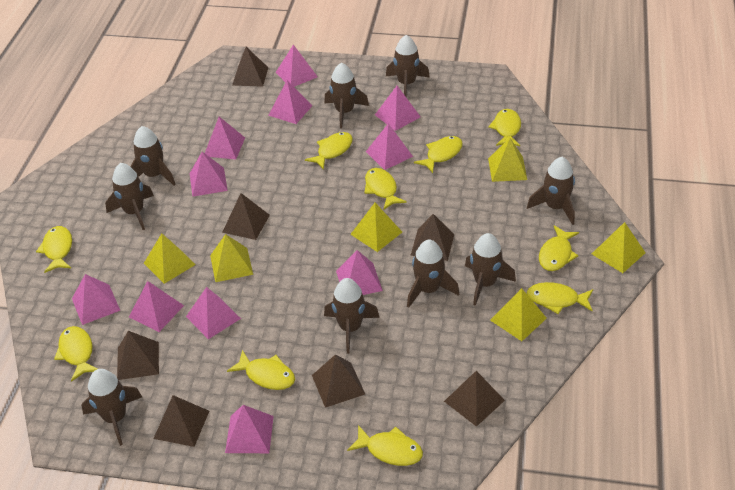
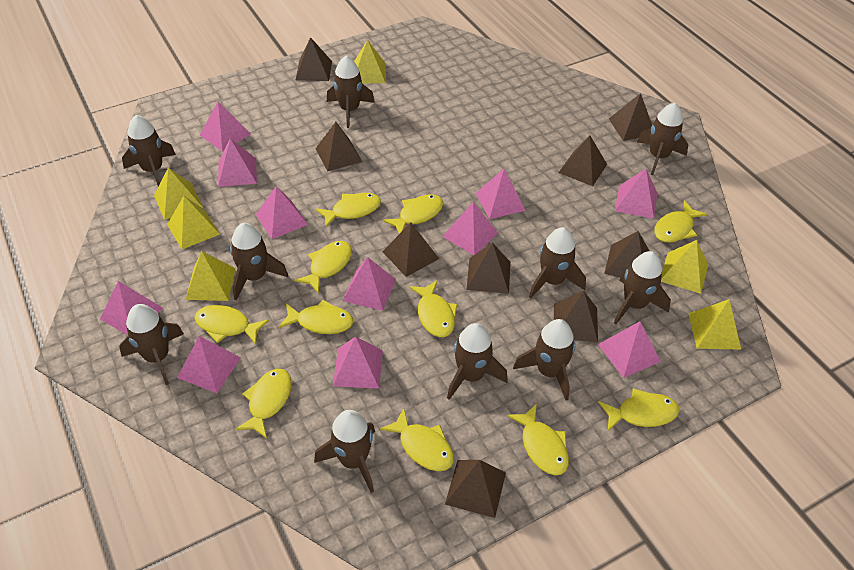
brown pyramid: [117,331,159,380] [153,395,209,447] [222,193,270,240] [232,47,268,87] [312,354,365,408] [410,214,454,261] [444,371,505,427] = 7 -> [296,37,332,81] [315,122,362,171] [383,222,439,277] [445,460,506,518] [467,243,510,294] [554,291,598,342] [558,136,607,186] [604,231,649,278] [609,93,652,141] = 9
brown rocket: [81,369,142,446] [105,163,154,230] [130,126,176,186] [324,63,369,129] [324,278,380,353] [386,35,430,96] [407,240,459,308] [465,233,516,306] [527,157,575,225] = 9 -> [119,304,184,385] [122,115,176,186] [230,223,288,300] [314,410,375,493] [327,56,375,128] [447,323,508,400] [513,319,575,400] [529,227,586,299] [614,251,671,324] [637,103,688,175] = 10
yellow fish: [36,226,72,273] [54,326,97,382] [227,350,295,390] [305,132,353,170] [347,425,423,466] [364,168,407,210] [414,136,463,173] [488,109,521,146] [527,282,593,314] [539,225,579,271] = 10 -> [194,305,269,345] [235,369,292,439] [279,300,353,334] [294,241,352,294] [315,193,381,228] [380,408,454,471] [383,194,443,234] [409,280,458,337] [507,404,569,475] [598,388,679,432] [654,200,707,243] = 11

